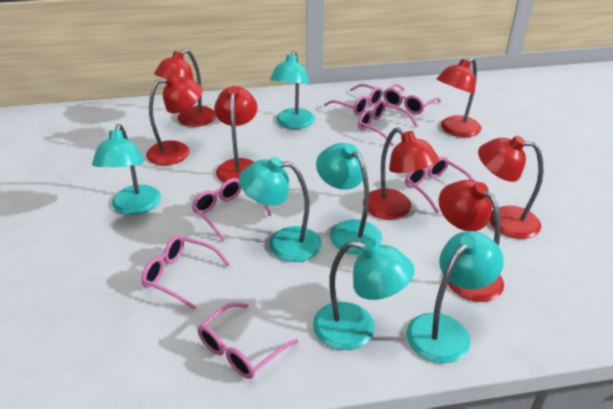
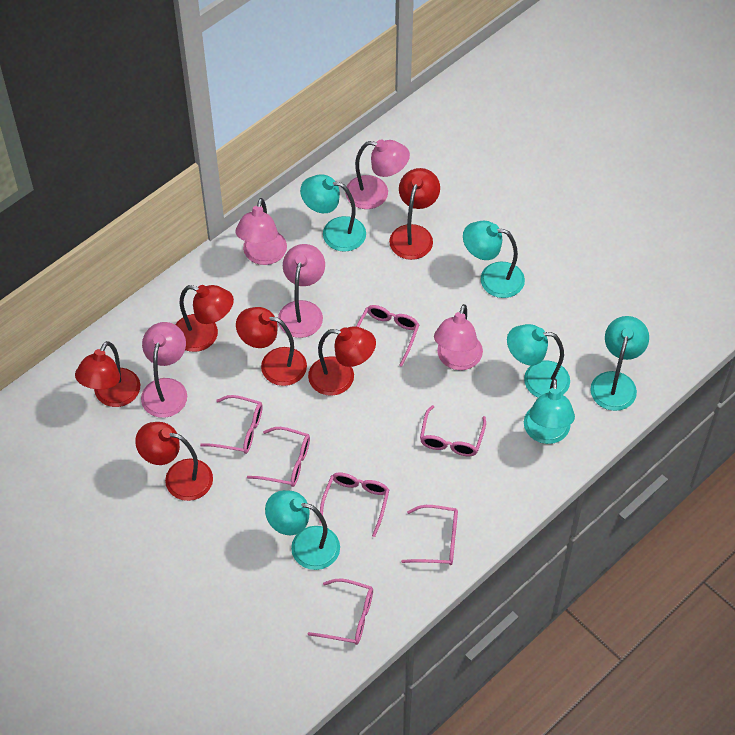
pink lamp: none = 0 -> [141,322,187,418] [235,198,287,265] [278,244,325,338] [345,139,410,209] [434,304,483,370] = 5
red lamp: [146,74,202,165] [154,49,216,127] [214,86,257,183] [363,127,439,219] [437,57,482,137] [439,180,504,302] [478,136,543,239] = 7 -> [75,341,140,407] [135,422,213,501] [175,285,234,352] [236,307,307,386] [308,326,376,396] [389,168,440,260] = 6

